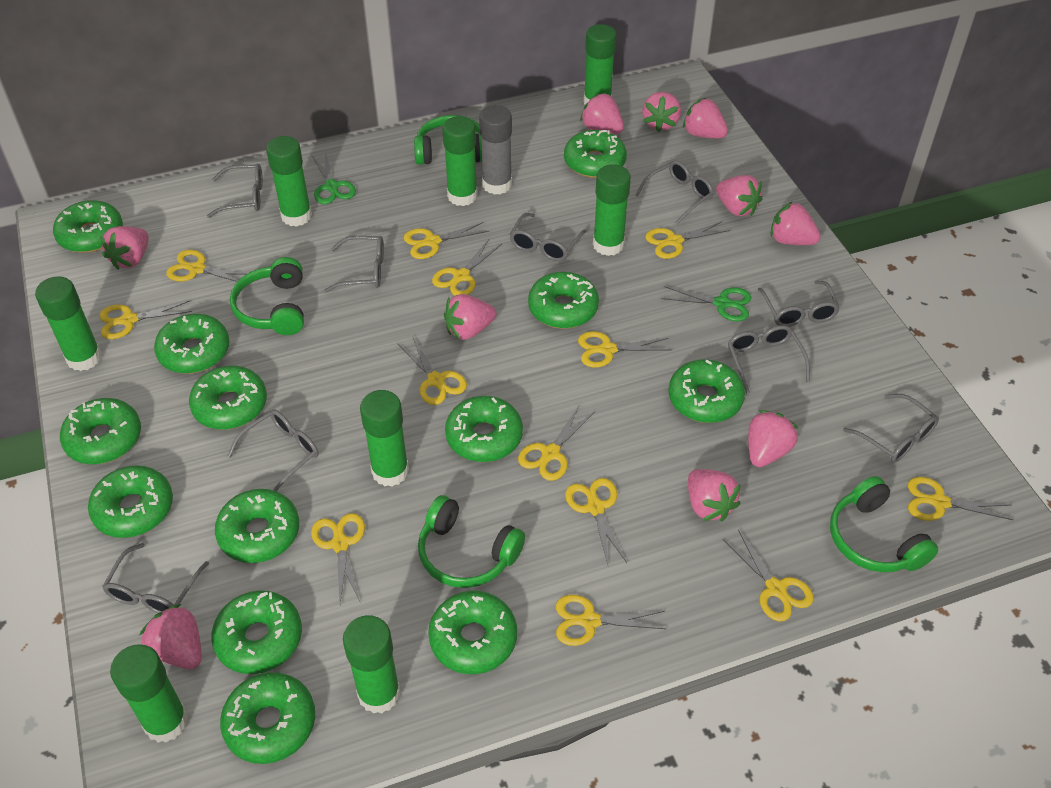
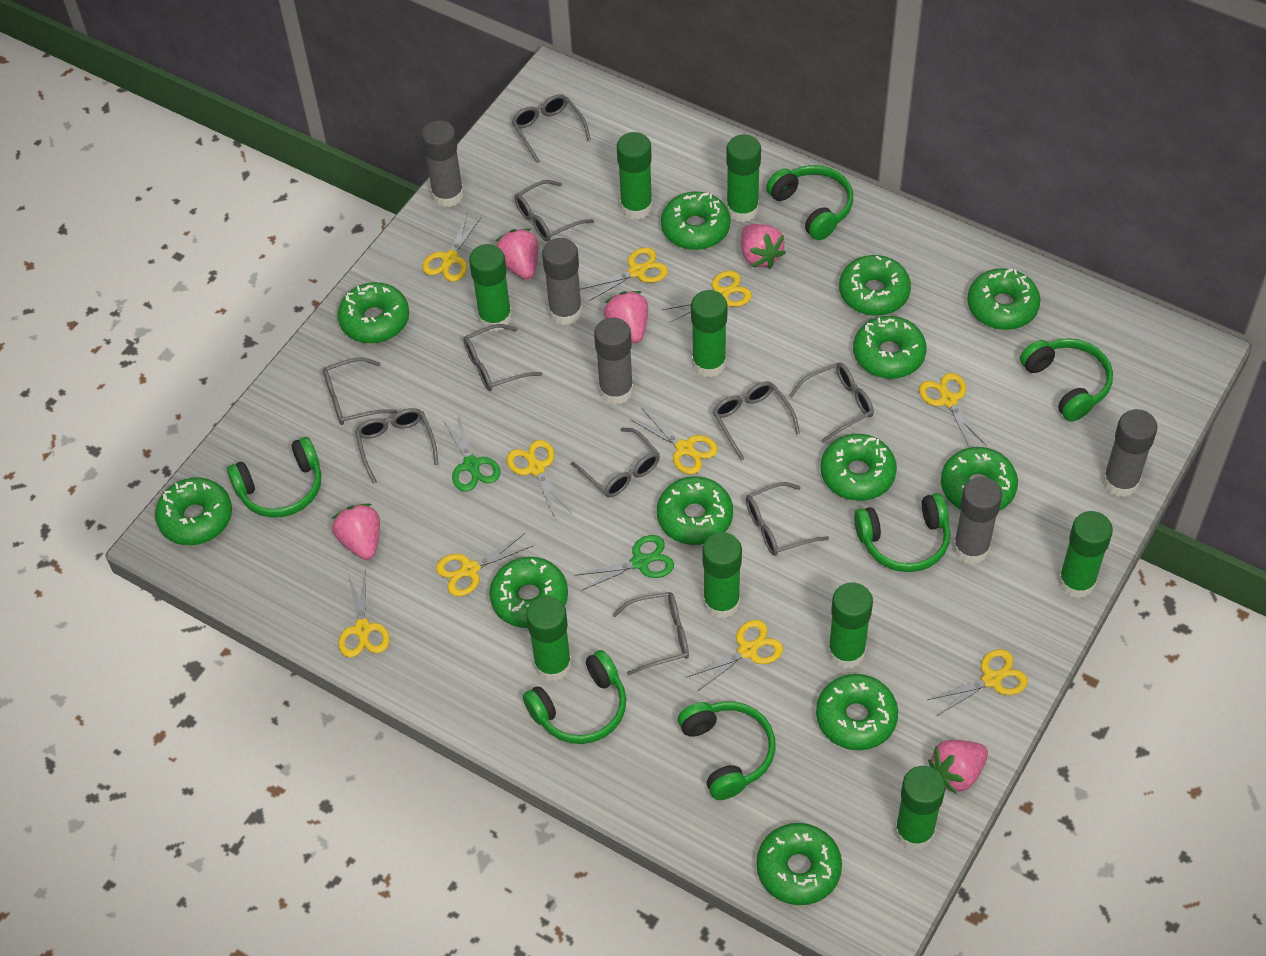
green donut: [53,200,123,253] [60,398,141,464] [88,465,173,538] [154,314,230,374] [189,366,267,430] [211,590,302,674] [215,489,299,563] [220,672,315,764] [428,591,517,674] [445,396,523,462] [528,272,599,329] [564,130,627,178] [668,359,745,423] = 13 -> [155,478,232,545] [337,282,409,343] [489,557,568,628] [657,476,733,545] [661,191,731,250] [756,823,842,905] [816,674,898,750] [820,434,897,501] [839,255,911,316] [853,316,927,379] [941,447,1018,511] [967,268,1040,330] = 12
green glue stick: [35,276,101,371] [110,644,188,743] [266,136,312,227] [343,615,400,714] [360,390,409,487] [442,116,478,206] [584,24,616,105] [593,164,631,256] = 8 -> [469,244,512,331] [526,596,572,682] [617,132,653,220] [691,290,727,377] [702,532,742,619] [726,135,761,222] [828,583,873,669] [895,766,946,850] [1058,511,1113,598] = 9
green headphones: [230,257,304,335] [414,115,482,165] [418,495,525,588] [830,476,939,572] = 4 -> [227,437,321,518] [523,650,626,744] [678,702,776,800] [766,165,853,240] [854,493,950,572] [1020,338,1113,422] = 6
grey glasses: [102,543,209,613] [207,164,263,218] [227,410,318,491] [324,236,384,292] [509,213,586,261] [635,160,714,224] [728,325,810,394] [757,280,840,327] [843,394,939,462] = 9 -> [323,357,397,425] [355,408,439,484] [463,324,542,391] [512,94,591,163] [515,180,594,242] [571,428,660,497] [612,592,689,675] [713,381,800,461] [746,482,829,556] [789,362,874,443] = 10
grey glue stick: [479,105,512,195] = 1 -> [421,120,464,207] [542,238,582,325] [594,317,633,405] [953,477,1002,564] [1103,409,1157,497] = 5
pink strawberry: [100,226,149,270] [140,604,202,669] [444,294,497,340] [580,93,624,134] [642,92,681,133] [683,98,728,138] [688,469,741,521] [716,175,762,216] [748,410,798,467] [771,202,821,245] = 10 -> [332,503,380,560] [496,228,538,280] [604,291,648,343] [741,224,786,269] [928,740,988,795] = 5
yellow scissors: [99,301,192,339] [166,250,248,282] [311,513,365,604] [397,336,467,405] [403,222,489,259] [432,239,502,296] [518,406,595,481] [556,595,666,646] [565,478,627,565] [578,331,671,368] [645,221,730,259] [723,529,814,622] [908,477,1013,521] = 13 -> [338,569,390,658] [422,213,482,282] [436,533,533,597] [507,440,572,518] [580,247,668,301] [630,408,718,474] [662,271,752,323] [687,620,783,692] [919,373,987,448] [927,649,1028,716] = 10

